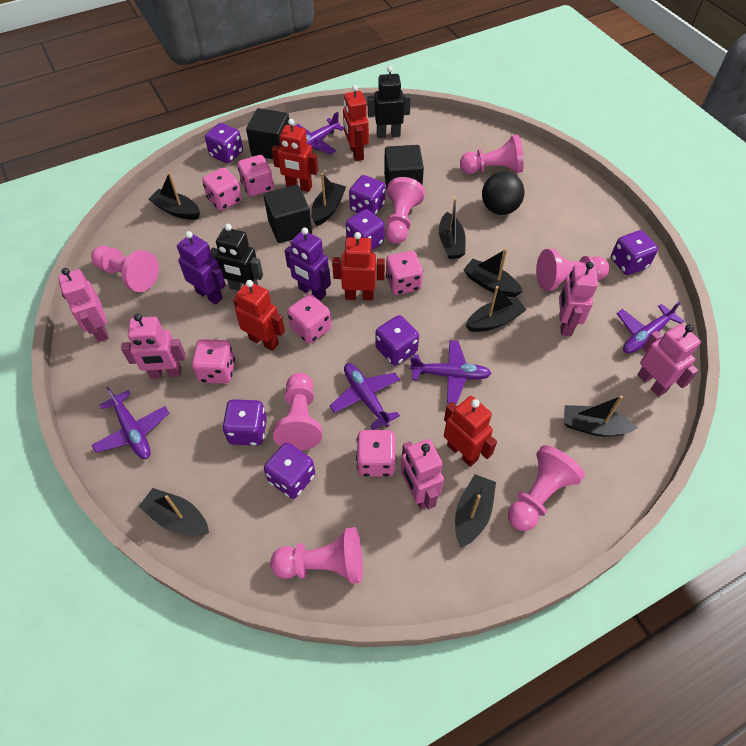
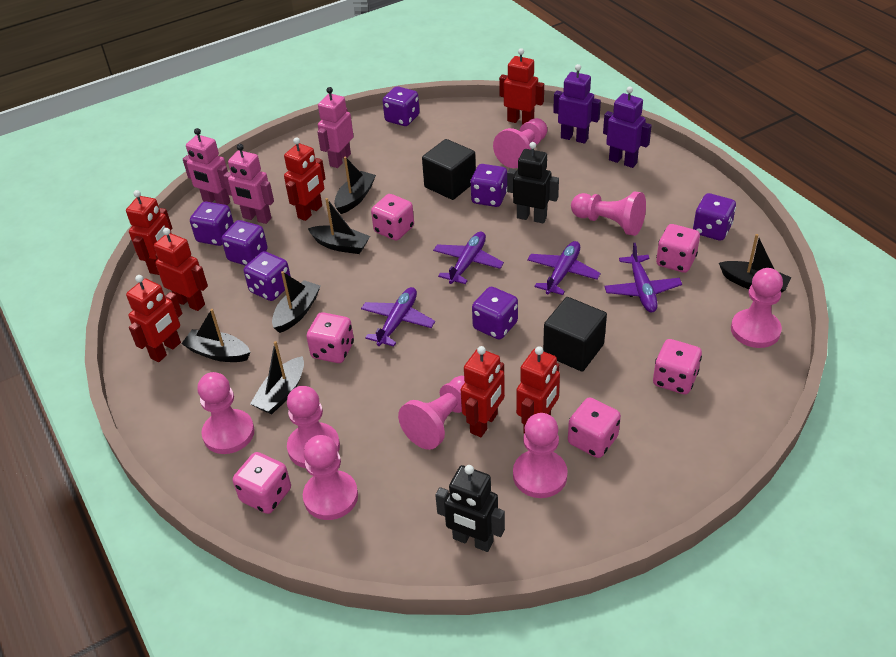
black ball: [482,172,525,215] = 1 -> none = 0
black boat: [138,488,209,535] [149,172,200,220] [311,173,346,226] [439,198,465,259] [455,474,496,547] [463,249,523,297] [465,286,526,332] [564,396,638,436] = 8 -> [181,309,251,362] [250,341,304,414] [272,271,321,333] [308,198,370,254] [334,157,376,214] [719,234,791,293] = 6
black cube: [246,108,289,159] [263,185,312,243] [384,145,424,190] = 3 -> [422,139,476,200] [543,297,607,372] = 2
pink pawn: [91,246,159,292] [270,527,363,584] [273,373,322,451] [385,177,425,244] [460,135,523,174] [508,445,585,531] [536,249,609,291] = 7 -> [197,372,255,454] [287,386,340,468] [303,435,358,520] [398,376,465,450] [493,118,547,168] [513,413,568,498] [571,191,646,236] [731,268,783,348] = 8
pink robot: [58,268,109,342] [121,313,186,379] [401,439,444,509] [559,262,598,336] [637,324,701,397] = 5 -> [183,128,230,205] [223,144,274,224] [317,87,354,168] = 3
purple plane: [92,387,169,459] [295,112,344,154] [330,363,400,430] [410,340,492,404] [617,301,684,354] = 5 -> [361,287,435,346] [433,231,504,284] [527,241,601,295] [604,243,682,312] = 4
red robot: [233,280,285,351] [272,119,318,192] [332,232,385,301] [343,85,369,161] [444,396,497,467] = 5 -> [126,190,172,275] [126,275,182,362] [154,228,208,311] [284,137,326,221] [461,346,505,437] [499,48,544,125] [516,346,560,434] = 7

